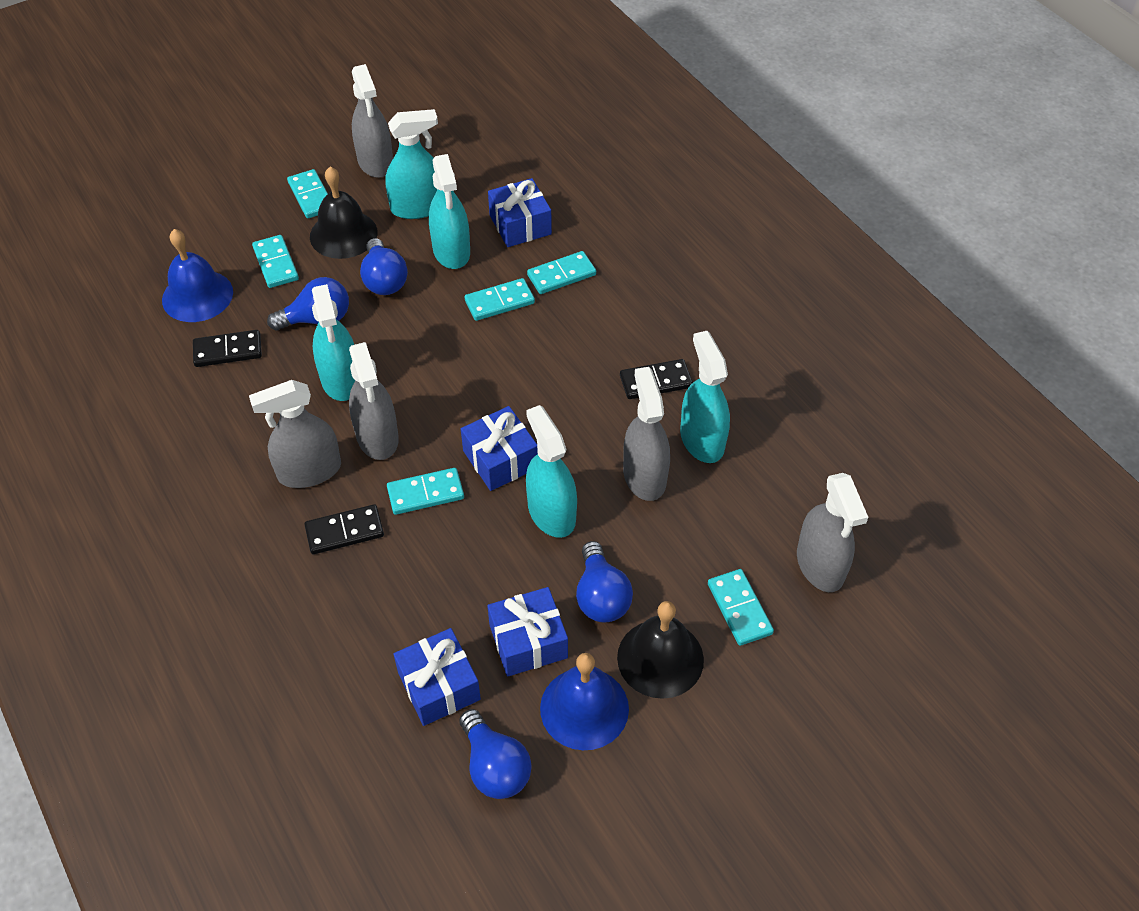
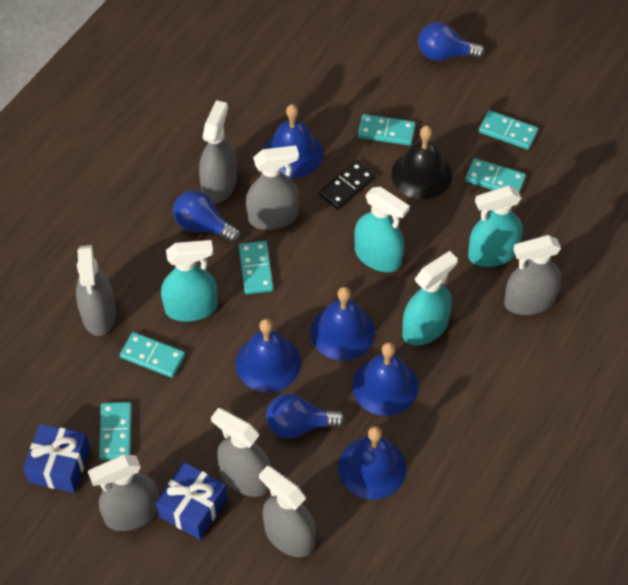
black bell: [310,167,378,259] [617,601,704,699] = 2 -> [392,126,452,199] = 1
black domino: [193,330,262,367] [304,504,384,554] [620,359,693,399] = 3 -> [319,160,376,210] = 1
blue bell: [162,229,233,322] [540,653,629,750] = 2 -> [235,319,301,392] [264,104,323,178] [311,287,375,360] [338,426,406,499] [352,342,418,416] = 5
blue gift: [394,628,481,726] [461,406,538,491] [487,587,568,677] [488,178,552,247] = 4 -> [23,424,90,493] [156,462,227,539] = 2
blue light bulb: [267,277,349,331] [360,238,408,295] [459,709,532,799] [576,541,633,623] = 4 -> [173,190,241,243] [266,394,345,439] [418,22,485,61] = 3
grey spray bottle: [249,380,341,488] [349,342,399,460] [352,64,393,178] [623,367,670,501] [797,473,868,592] = 5 -> [76,245,116,336] [88,455,159,531] [199,100,237,204] [211,408,271,497] [246,145,299,230] [259,466,316,557] [504,235,561,315] = 7
turquoise spray bottle: [312,284,356,401] [386,109,438,219] [429,154,470,269] [526,405,577,538] [680,331,730,463] = 5 -> [161,240,218,322] [354,187,410,272] [402,251,458,346] [468,186,523,267] = 4

